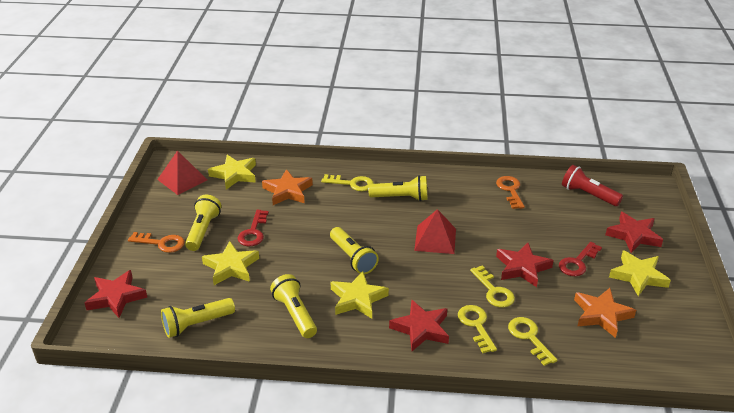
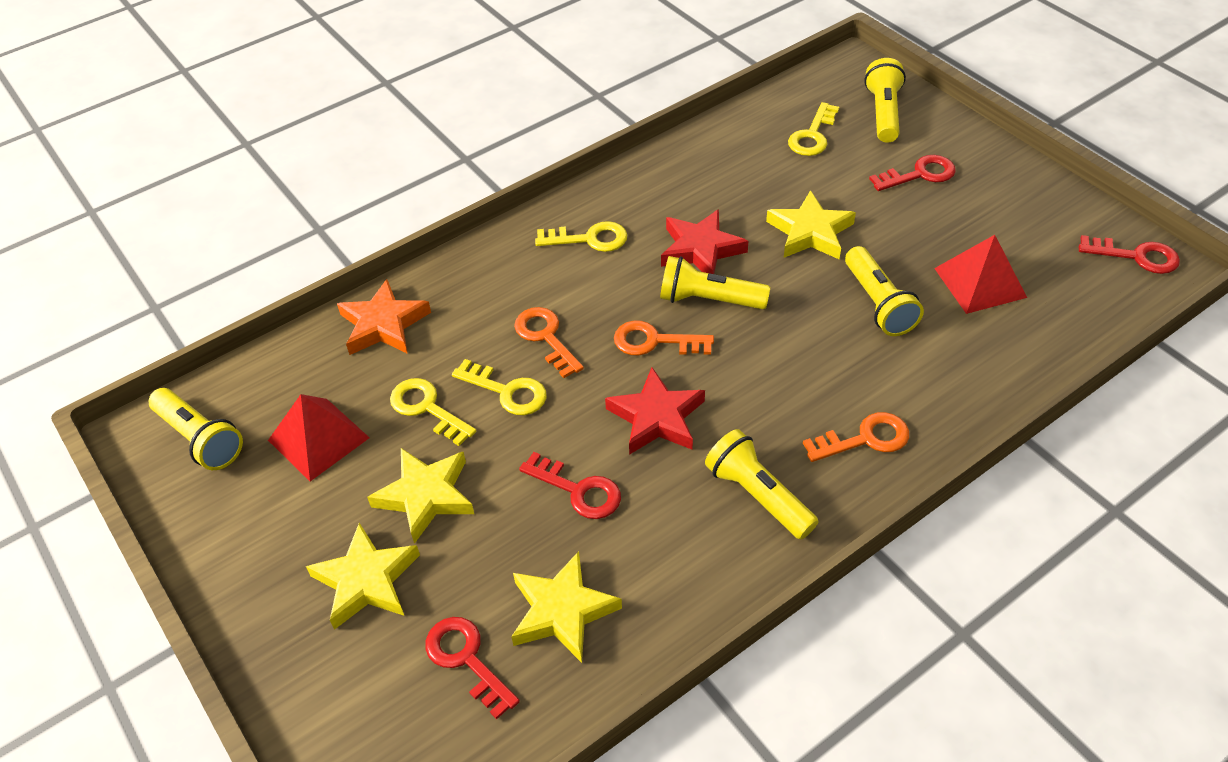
orange key: [128,232,185,253] [496,176,525,209] = 2 -> [514,307,584,378] [614,321,714,355] [803,412,909,462] = 3
orange star: [262,169,313,205] [574,288,636,338] = 2 -> [337,279,431,355] = 1
red flashlight: [562,165,623,206] = 1 -> none = 0
red key: [238,210,269,246] [559,242,602,276] = 2 -> [425,617,520,720] [519,452,621,519] [869,155,956,191] [1079,235,1180,274] = 4
red star: [85,270,147,318] [389,300,449,351] [496,243,554,287] [605,212,663,253] = 4 -> [605,367,705,455] [661,209,748,274] = 2

